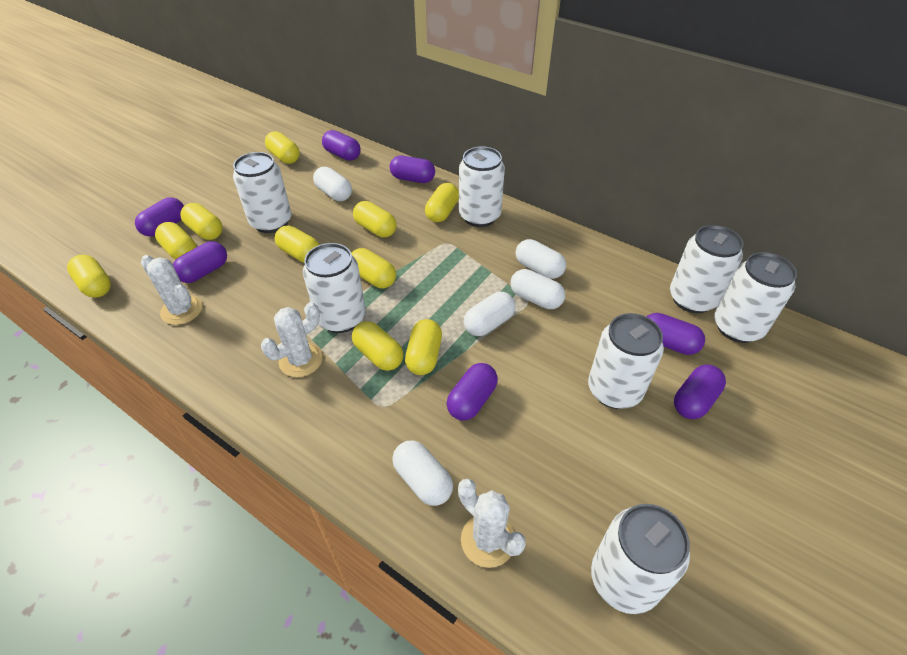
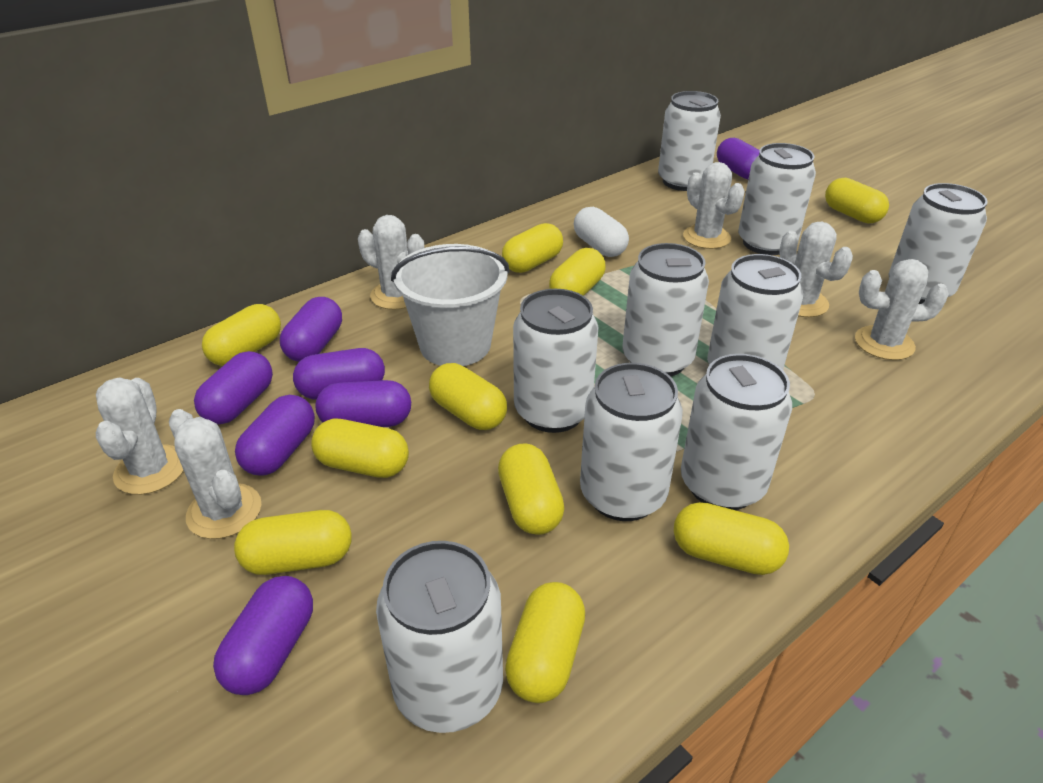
white bucket: none = 0 -> [391,244,509,366] = 1
white cactus: [141,255,202,325] [261,302,323,377] [458,479,526,568] = 3 -> [96,377,184,495] [169,409,261,539] [358,215,425,310] [683,162,745,249] [779,222,853,317] [855,259,949,360] = 6
white can: [233,152,292,233] [303,243,365,333] [459,146,505,227] [588,313,664,409] [591,504,690,614] [670,225,743,313] [714,252,797,343] = 7 -> [376,541,503,733] [513,289,598,433] [580,363,683,521] [623,243,709,377] [658,91,721,191] [681,354,792,510] [707,254,803,370] [738,143,816,255] [888,183,988,304] = 9
white capsule: [313,167,352,201] [392,440,453,506] [464,292,516,336] [510,269,565,309] [515,239,566,279] = 5 -> [574,207,629,257] = 1

